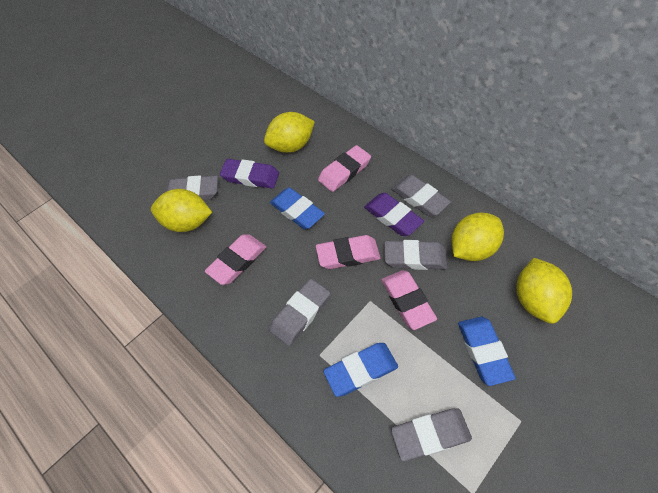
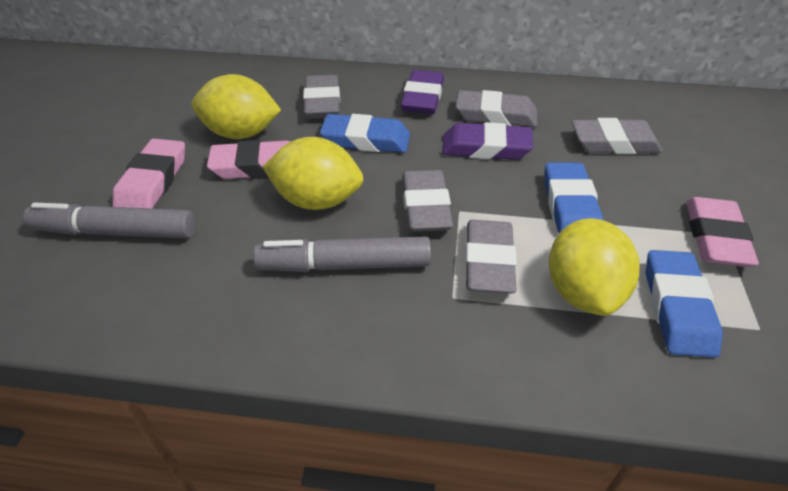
grey marker: none = 0 -> [23,202,195,238] [253,236,431,272] = 2
pink eraser: [205,234,266,285] [316,235,381,269] [318,145,371,192] [381,270,437,330] = 4 -> [112,139,185,208] [207,140,290,179] [686,197,759,267] = 3
yellow lemon: [151,189,212,232] [264,112,315,153] [452,212,504,261] [516,258,572,324] = 4 -> [192,74,281,139] [263,137,363,210] [549,218,640,316] = 3

